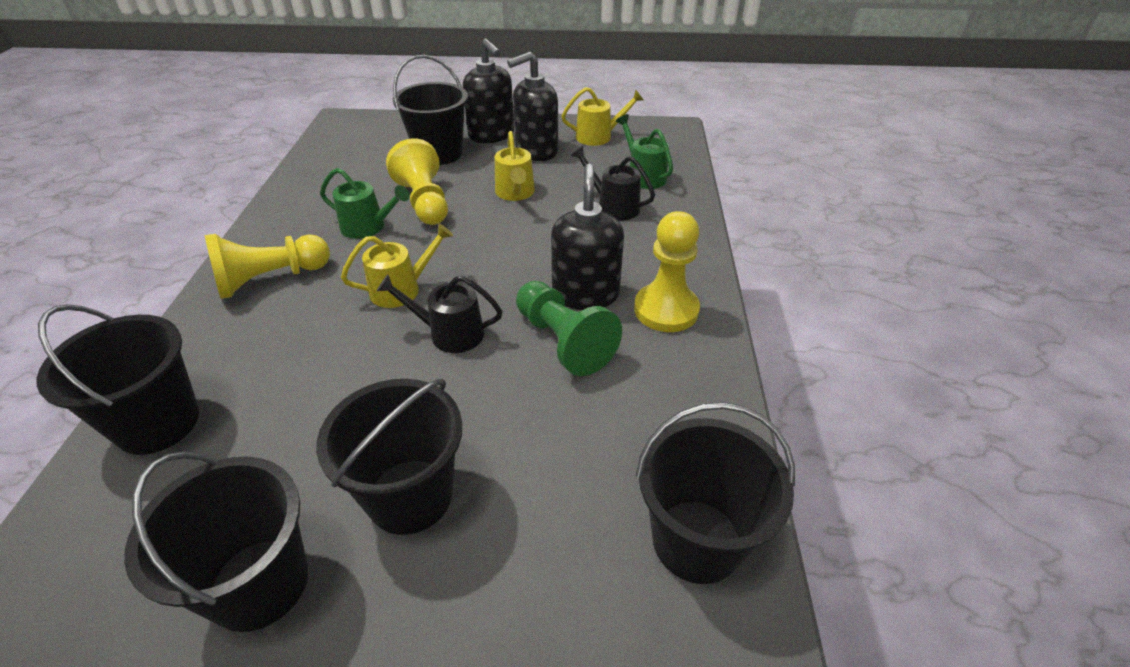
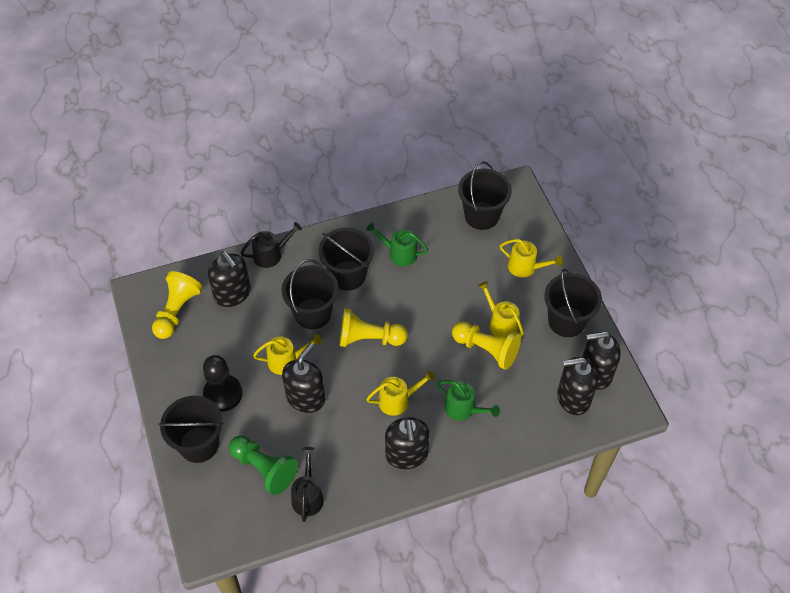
black pawn: none = 0 -> [203,355,243,412] = 1
black soap dispenser: [463,38,514,143] [507,52,558,161] [551,164,624,310] = 3 -> [208,251,251,307] [282,343,325,413] [385,417,430,469] [557,357,598,415] [582,331,621,390] = 5
yellow watering can: [341,223,453,308] [495,131,535,201] [562,87,644,146] = 3 -> [253,334,322,375] [366,370,435,416] [478,281,524,337] [500,239,563,278] = 4

